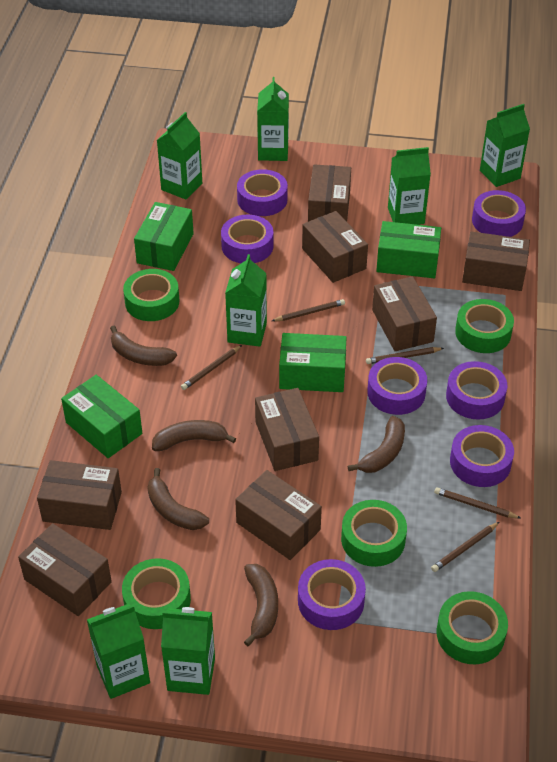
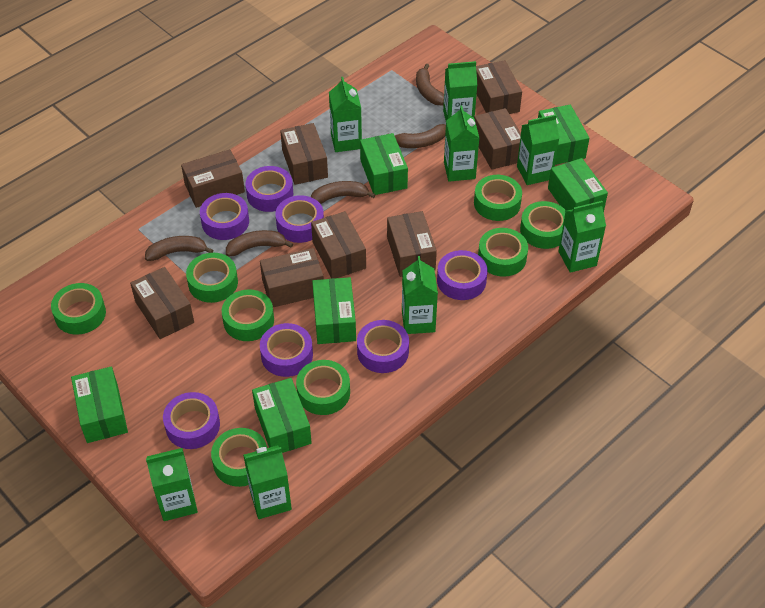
brown pencil: [181,345,242,390] [272,299,345,321] [366,347,444,364] [431,522,499,572] [434,487,522,519] = 5 -> none = 0
green box: [61,375,142,458] [134,202,194,271] [279,333,347,392] [376,221,441,278] = 4 -> [71,367,128,443] [252,378,312,453] [312,277,356,344] [360,133,408,195] [538,105,589,165] [548,158,608,212] = 6
green carton: [87,604,150,699] [157,112,202,200] [161,607,215,695] [225,254,267,347] [257,77,289,161] [388,147,431,225] [480,104,530,187] = 7 -> [146,448,198,521] [243,445,292,519] [329,77,362,152] [402,256,438,334] [443,61,477,120] [444,106,479,182] [517,114,560,185] [558,201,606,273] = 8
green tape: [122,558,191,629] [123,269,179,321] [341,500,407,567] [437,591,508,664] [455,299,514,353] = 5 -> [51,283,106,335] [186,253,238,303] [211,428,267,487] [222,289,274,341] [296,360,350,415] [474,175,522,221] [478,228,528,277] [520,201,566,249] = 8

